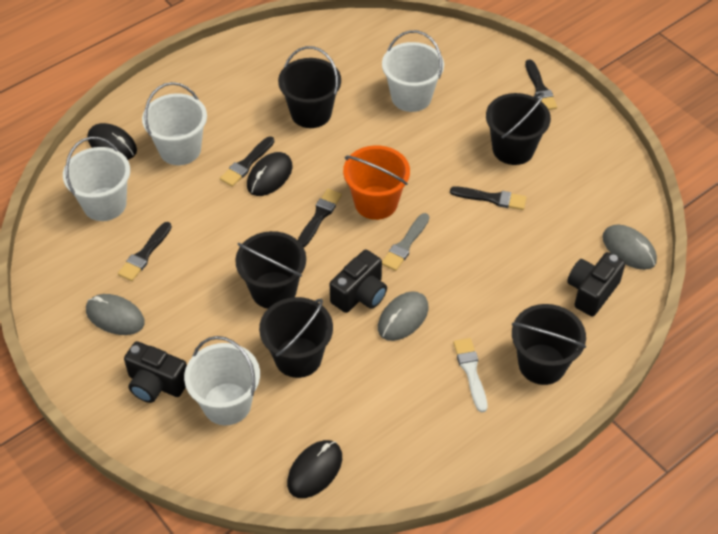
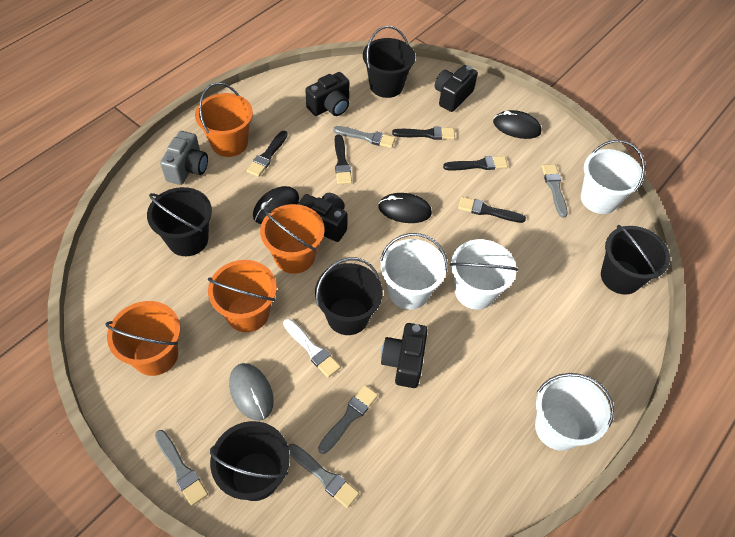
black camera: [124,341,187,403] [330,250,387,313] [567,252,625,317] = 3 -> [298,193,348,242] [305,72,350,116] [381,323,428,388] [435,65,478,112] = 4
grey brush: [382,213,429,271] = 1 -> [155,430,208,506] [288,444,359,508] [318,385,378,454] [333,126,395,148] [542,164,568,218] = 5
grey camera: none = 0 -> [160,131,208,185] = 1
grey mouse: [86,294,145,335] [378,292,428,341] [602,224,657,270] = 3 -> [229,363,274,421] = 1
orange bucket: [343,145,410,220] = 1 -> [105,301,180,376] [195,82,253,157] [208,260,277,332] [260,204,325,274] = 4

